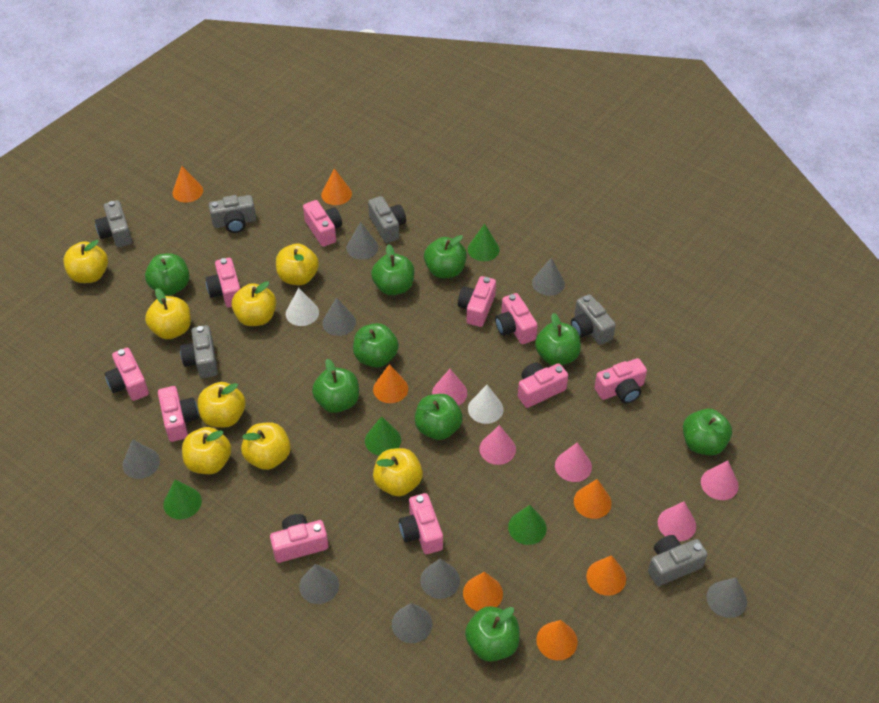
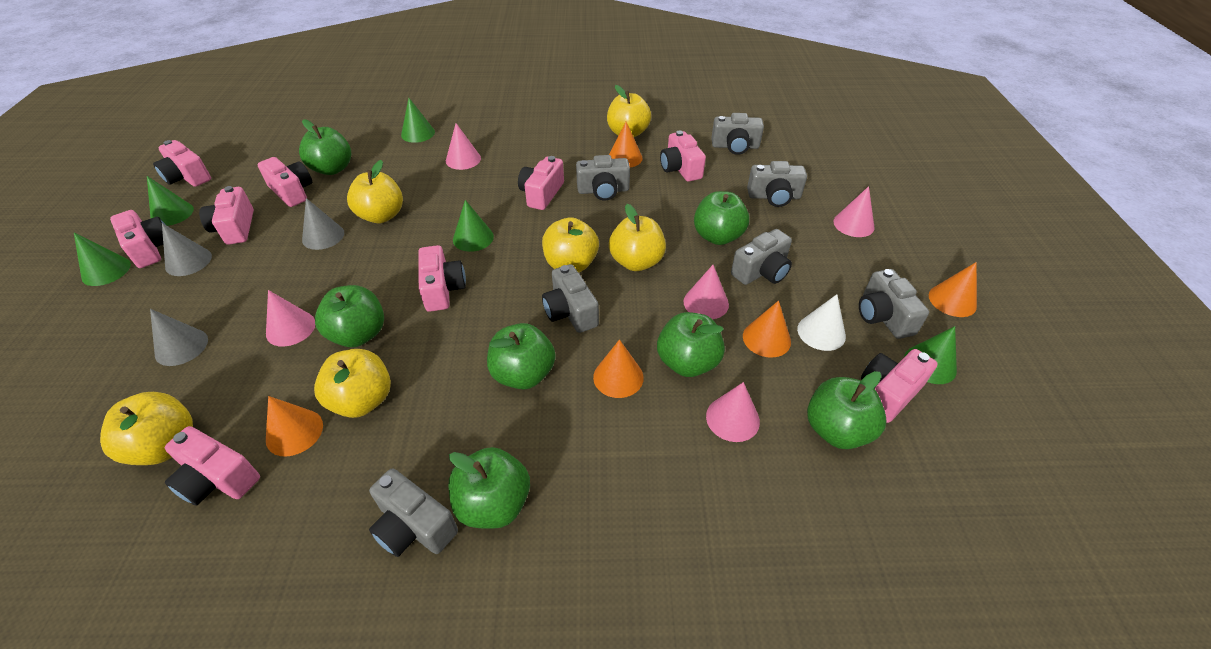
green apple: [145,253,190,295] [312,359,359,413] [353,323,399,368] [371,244,414,295] [415,394,463,440] [424,235,467,278] [465,606,520,662] [535,313,581,366] [683,409,732,456] = 9 -> [299,119,351,175] [315,285,384,347] [449,447,530,529] [487,323,556,389] [657,312,725,377] [694,191,749,245] [807,371,886,449] = 7
green cone: [164,480,202,519] [365,416,401,455] [468,224,500,261] [508,505,547,545] = 4 -> [74,233,131,286] [147,176,194,226] [401,98,435,143] [453,200,494,252] [904,326,957,384] = 5
grey camera: [95,200,132,248] [180,325,218,378] [209,195,256,233] [368,196,406,243] [571,294,616,345] [648,535,708,586] = 6 -> [369,468,458,557] [542,264,599,333] [576,155,630,201] [711,113,764,155] [731,229,792,285] [747,161,807,207] [859,269,929,339] = 7
grey cone: [123,439,160,479] [299,564,339,604] [322,297,356,336] [347,222,378,260] [392,603,432,643] [420,558,460,599] [532,258,565,296] [707,578,747,618] = 8 -> [150,309,208,366] [162,223,212,276] [302,198,344,250] = 3
orange cone: [172,166,203,203] [321,168,352,205] [373,364,408,403] [463,572,503,611] [536,620,578,660] [574,479,612,519] [587,555,626,596] = 7 -> [266,396,323,456] [593,339,644,398] [609,122,643,168] [743,301,791,358] [929,262,977,317] = 5
pink camera: [105,348,149,401] [158,386,199,442] [205,258,240,307] [270,514,329,563] [303,200,342,247] [399,493,443,554] [458,276,496,327] [495,293,538,344] [518,362,568,408] [595,358,647,403] = 10 -> [110,210,165,268] [153,140,211,187] [165,426,260,506] [199,186,254,245] [257,157,312,207] [418,245,466,312] [518,156,564,210] [660,130,706,182] [861,349,938,423] = 9
white cone: [286,288,319,326] [468,385,503,424] = 2 -> [797,294,846,351] = 1
yellow apple: [63,240,108,283] [145,288,191,339] [182,427,232,474] [198,382,246,428] [231,281,276,326] [241,422,291,470] [276,244,319,285] [373,448,423,496] = 8 -> [100,392,193,465] [314,349,391,418] [347,160,403,223] [542,217,599,273] [607,85,651,137] [609,204,666,271] = 6

